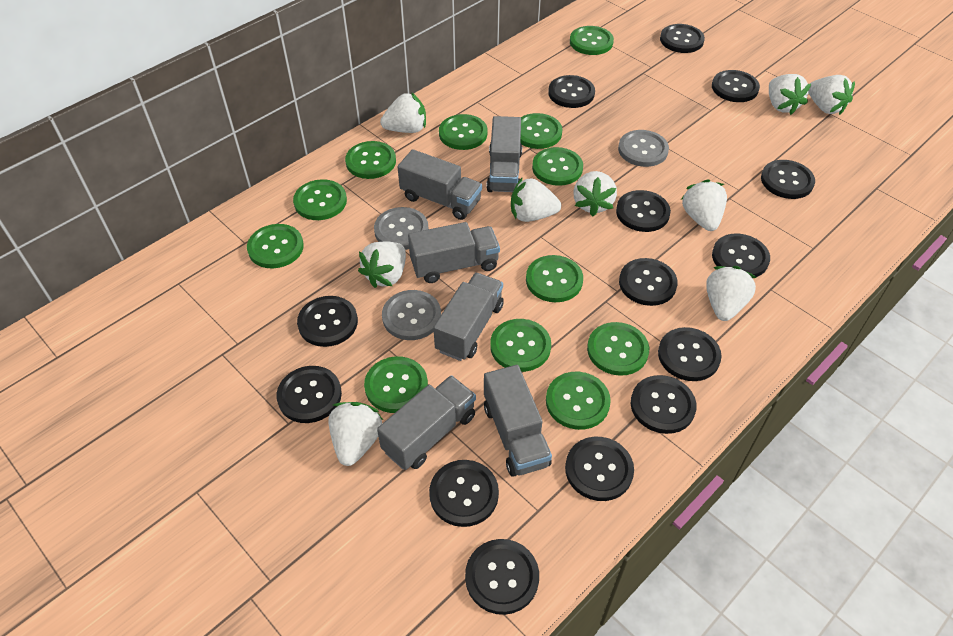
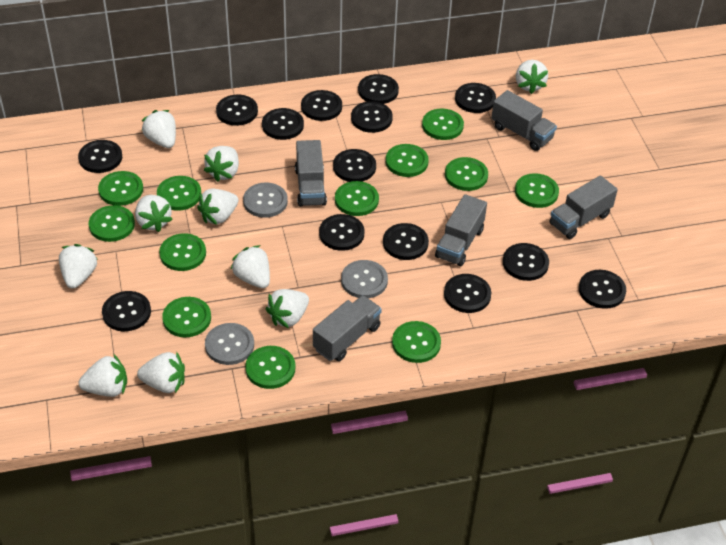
grey truck: [377,375,476,470] [398,149,482,220] [408,222,500,283] [433,273,504,361] [484,365,552,477] [486,116,522,192] = 6 -> [295,140,327,207] [313,295,382,361] [435,194,487,266] [491,90,557,151] [549,175,618,239] = 5
white strawberry: [329,402,383,466] [358,241,406,288] [380,92,426,133] [511,177,561,222] [573,171,617,216] [681,179,727,231] [706,266,757,321] [769,74,811,115] [808,75,855,115] = 9 -> [59,244,98,289] [78,355,127,397] [135,195,173,232] [137,351,185,393] [141,110,176,148] [197,189,238,225] [204,146,239,182] [231,245,270,288] [266,289,309,328] [516,60,548,94] = 10

